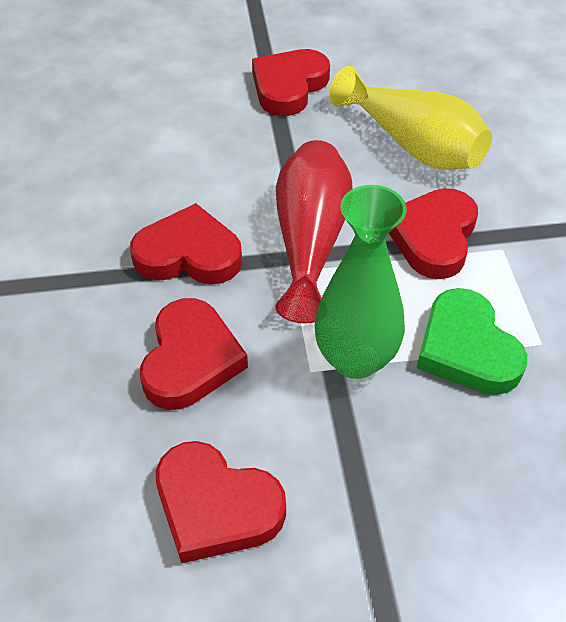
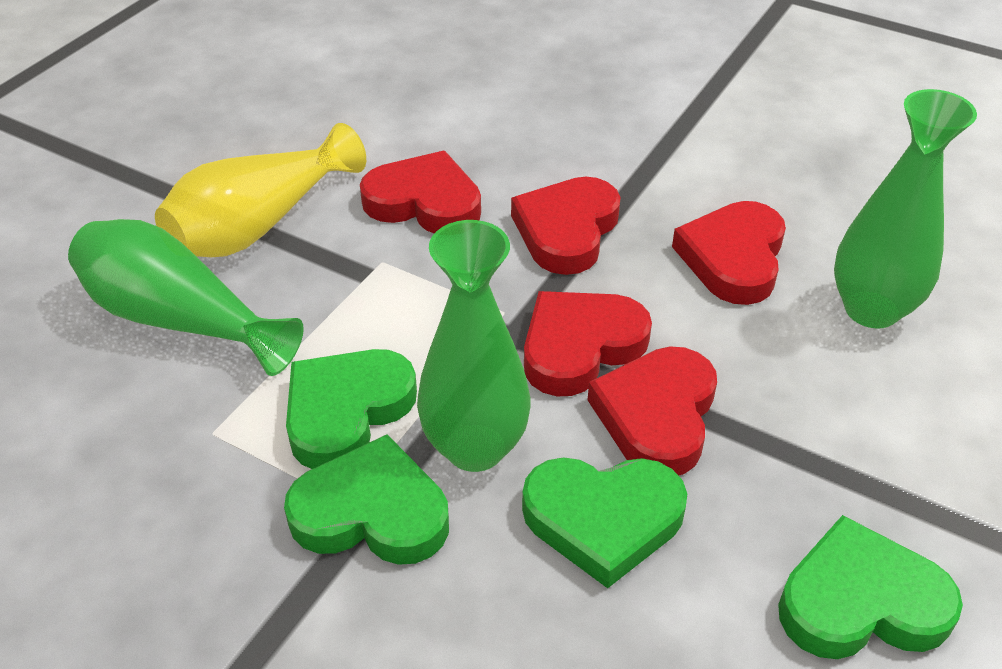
green heart: [417,288,527,395] = 1 -> [284,434,449,565] [286,349,417,469] [522,457,687,588] [778,515,963,659] = 4
green vase: [314,185,407,379] = 1 -> [68,219,304,376] [417,220,531,472] [834,89,977,329] = 3
red vase: [275,140,353,324] = 1 -> none = 0

